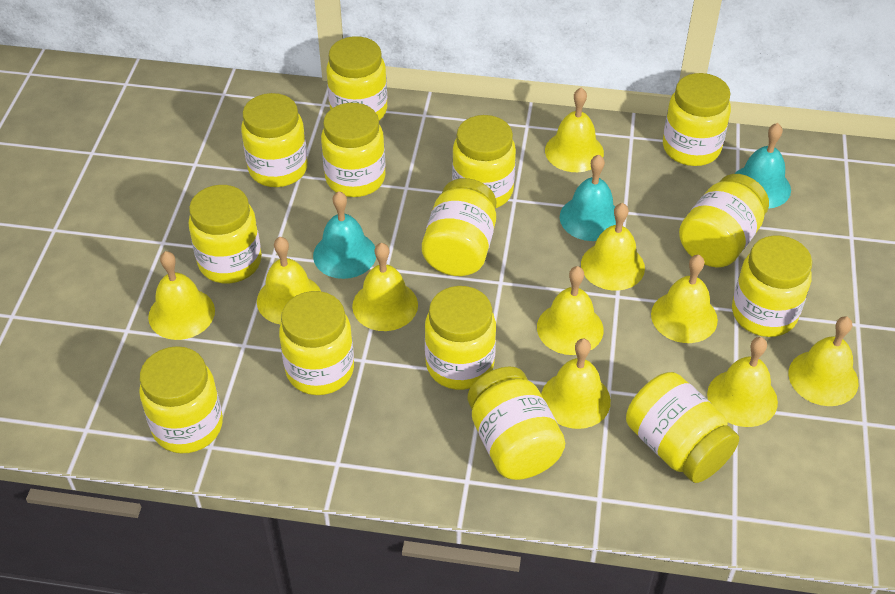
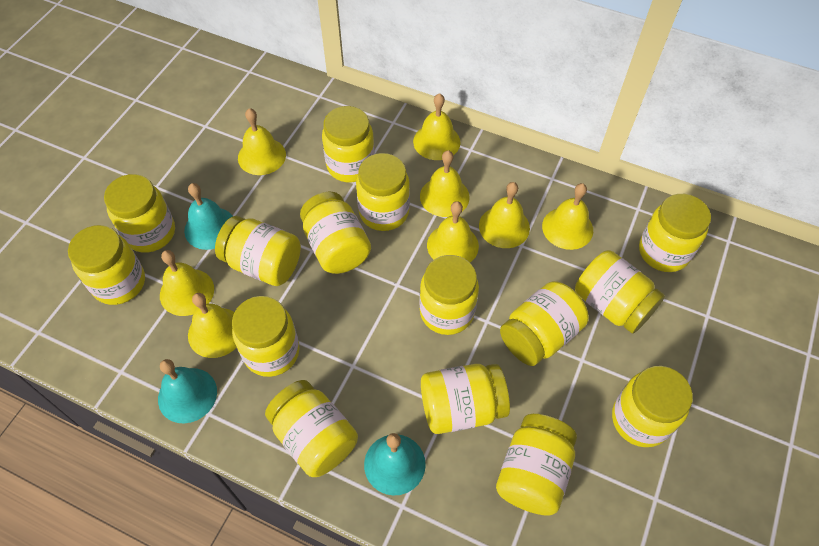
yellow bell: [148,251,215,340] [257,237,321,325] [352,243,418,331] [537,266,603,355] [541,338,611,429] [545,88,604,172] [581,203,645,291] [651,255,718,343] [707,337,778,427] [789,316,859,406] = 10 -> [160,250,214,316] [188,293,236,358] [238,108,286,175] [413,93,461,160] [420,150,470,217] [427,201,479,262] [479,182,530,248] [542,183,593,250] = 8
yellow jar: [139,346,223,453] [188,185,262,283] [241,93,308,187] [279,291,354,395] [321,103,386,197] [326,36,387,121] [422,178,497,276] [425,286,496,390] [452,115,516,208] [468,366,565,480] [626,372,739,483] [663,73,731,166] [679,174,769,268] [732,236,812,337] = 14 -> [68,225,145,305] [104,174,175,253] [215,216,301,286] [232,296,300,377] [265,380,358,477] [300,192,371,274] [322,106,375,182] [356,153,410,231] [419,255,479,335] [421,364,510,434] [496,414,577,516] [500,281,589,366] [575,250,665,334] [612,366,693,447] [639,194,711,272] = 15

